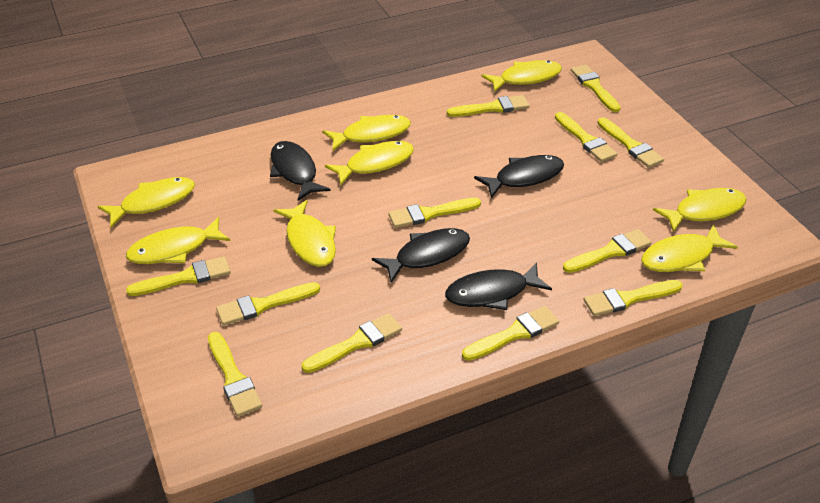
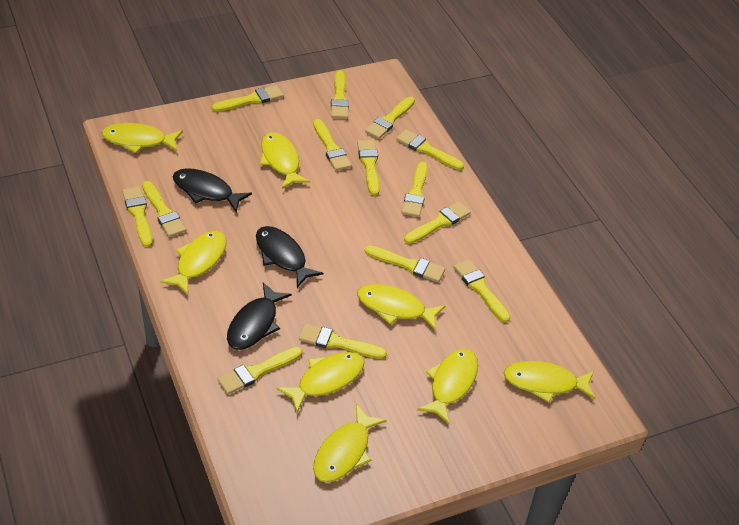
black fish: [270,141,331,201] [372,228,470,283] [445,262,552,310] [474,155,564,198] = 4 -> [173,168,252,213] [227,282,292,350] [256,226,323,288] = 3
yellow brush: [126,256,231,296] [208,332,262,417] [216,282,320,325] [301,313,402,373] [388,198,481,228] [447,95,529,117] [462,306,559,361] [555,112,617,162] [563,229,652,273] [571,65,621,112] [583,280,683,316] [597,117,664,168] = 12 -> [122,186,153,247] [142,181,186,237] [212,85,284,112] [218,347,302,394] [299,323,387,359] [313,119,352,171] [331,70,349,119] [357,140,380,196] [365,97,415,139] [365,246,445,282] [396,129,464,170] [402,162,428,217] [404,201,471,244] [454,259,510,322] = 14

